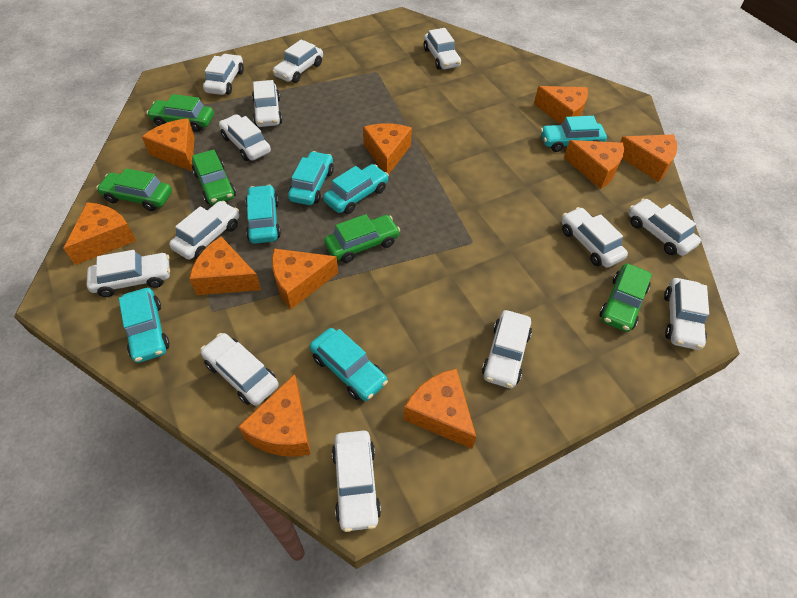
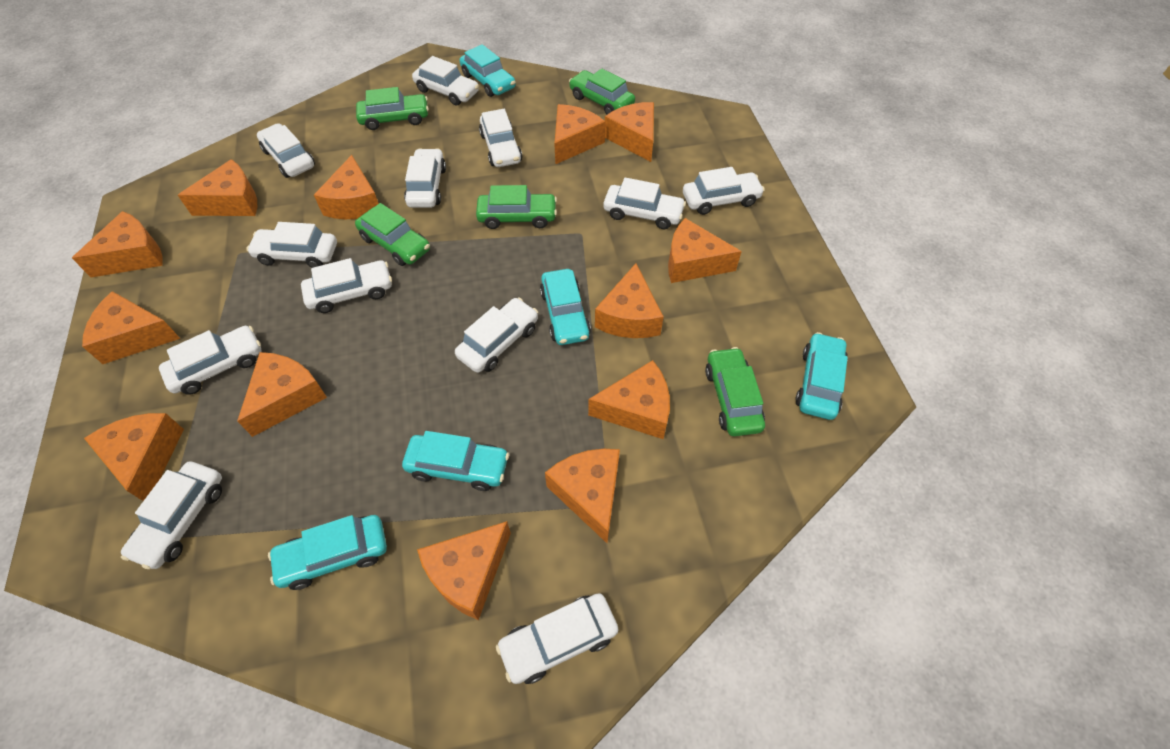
orange cheese: [63,202,136,265] [142,118,195,171] [189,237,261,295] [238,374,311,457] [272,249,338,309] [363,123,412,174] [404,369,476,449] [534,86,588,125] [564,140,624,189] [620,134,677,182] = 10 -> [72,211,163,278] [82,291,180,364] [84,413,184,501] [178,159,257,216] [237,352,327,437] [314,155,379,219] [417,521,511,620] [545,449,620,543] [554,104,606,164] [588,360,670,439] [595,263,664,338] [605,102,654,162] [668,218,742,283] = 13
turquoise car: [119,288,169,363] [245,185,281,244] [288,151,334,205] [310,328,388,401] [323,164,389,214] [540,116,607,152] = 6 -> [268,515,387,590] [402,431,509,491] [460,44,516,97] [540,269,591,345] [795,332,848,420] = 5
white car: [87,250,170,297] [169,201,239,260] [200,333,279,406] [203,54,244,95] [219,115,271,161] [252,80,282,127] [273,39,323,83] [332,431,381,532] [424,28,461,70] [482,310,532,388] [561,207,628,268] [628,199,701,256] [664,278,709,350] = 13 -> [121,461,222,569] [159,326,261,395] [246,222,337,268] [257,123,315,178] [301,258,392,313] [404,148,446,208] [412,56,479,106] [455,298,538,373] [479,109,522,167] [496,593,618,684] [603,178,686,229] [683,167,765,215] = 12

